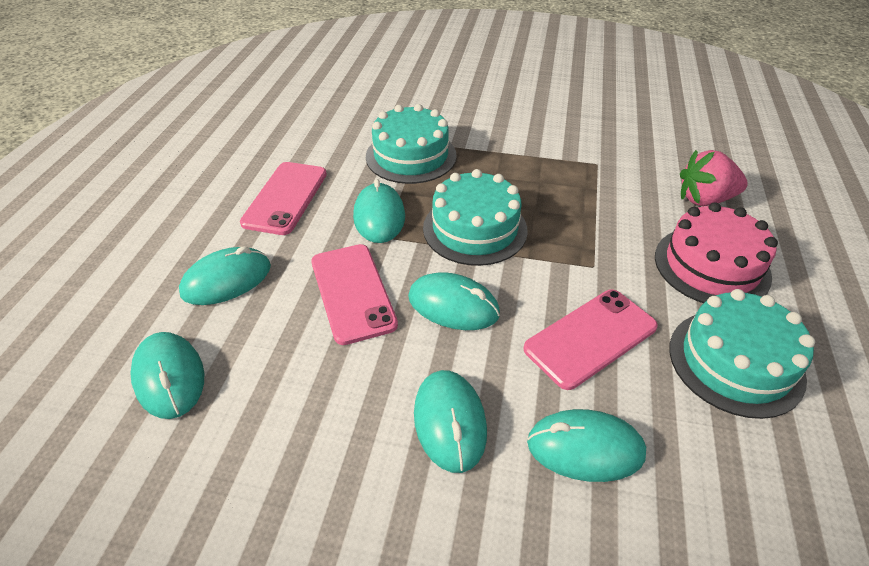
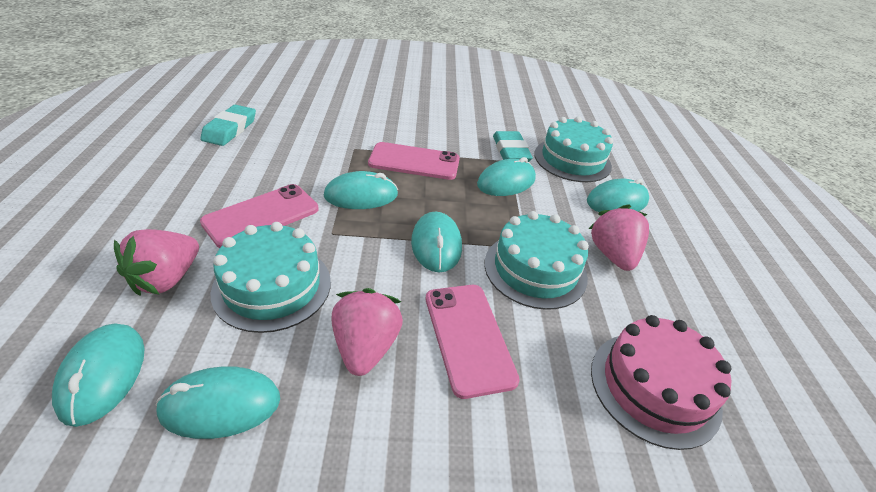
pink strawberry: [680,150,748,206] = 1 -> [114,229,199,296] [331,288,403,376] [589,205,649,271] = 3
turquoise eraser: none = 0 -> [200,105,256,146] [493,131,533,162] = 2

